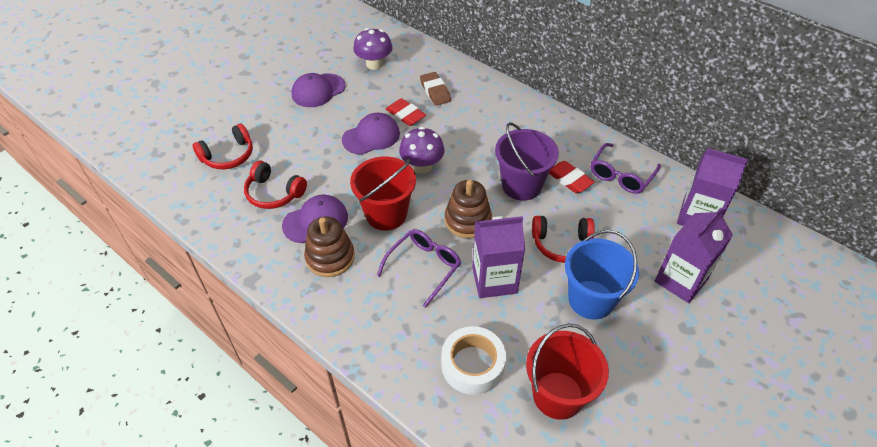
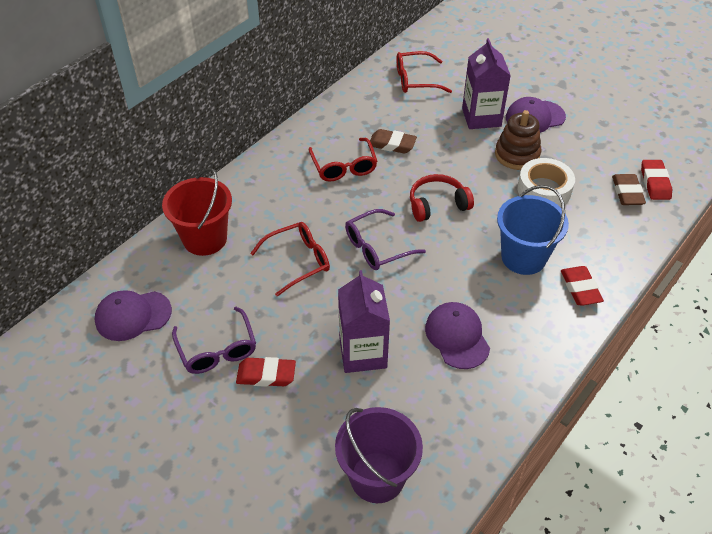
brown eraser: [420,72,451,106] = 1 -> [368,129,417,153] [612,174,646,205] = 2
brown stacking toy: [304,216,355,277] [445,180,492,238] = 2 -> [495,110,541,170] = 1
purple carton: [472,216,525,298] [655,208,733,303] [677,148,749,226] = 3 -> [338,270,390,373] [462,38,511,129] = 2
purple mushroom: [353,28,392,70] [399,127,444,174] = 2 -> none = 0
red bucket: [350,157,416,230] [526,324,609,420] = 2 -> [162,168,232,256] = 1
red eraser: [386,98,426,126] [549,161,595,193] = 2 -> [236,357,296,387] [561,266,604,305] [641,160,672,200] = 3
red glasses: none = 0 -> [250,222,330,296] [308,138,377,182] [396,51,452,93] = 3
red headphones: [193,124,253,169] [244,160,307,209] [532,216,595,263] = 3 -> [410,174,474,222] = 1

